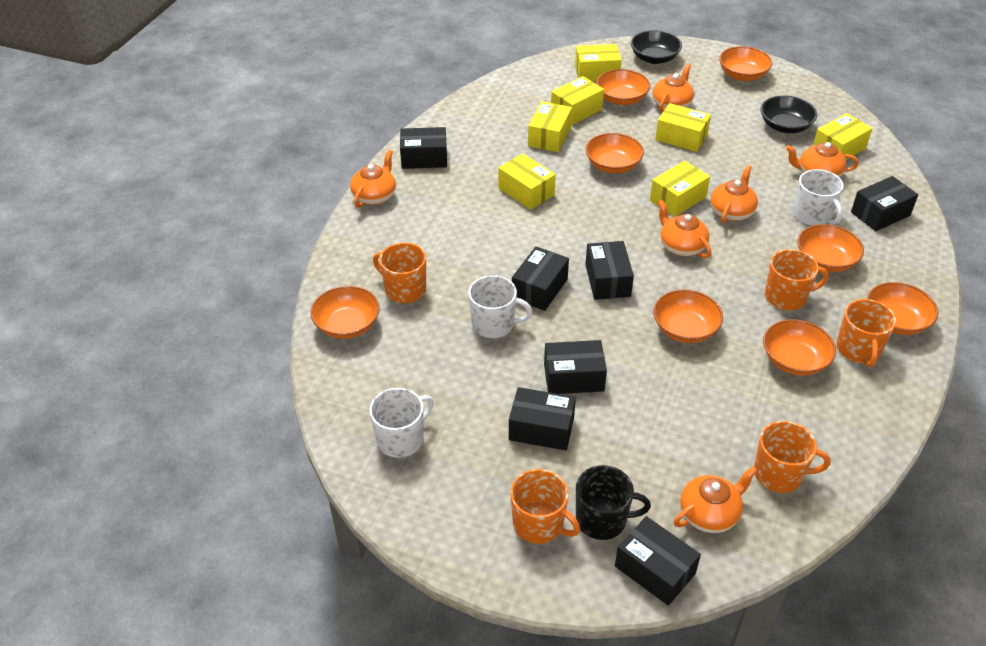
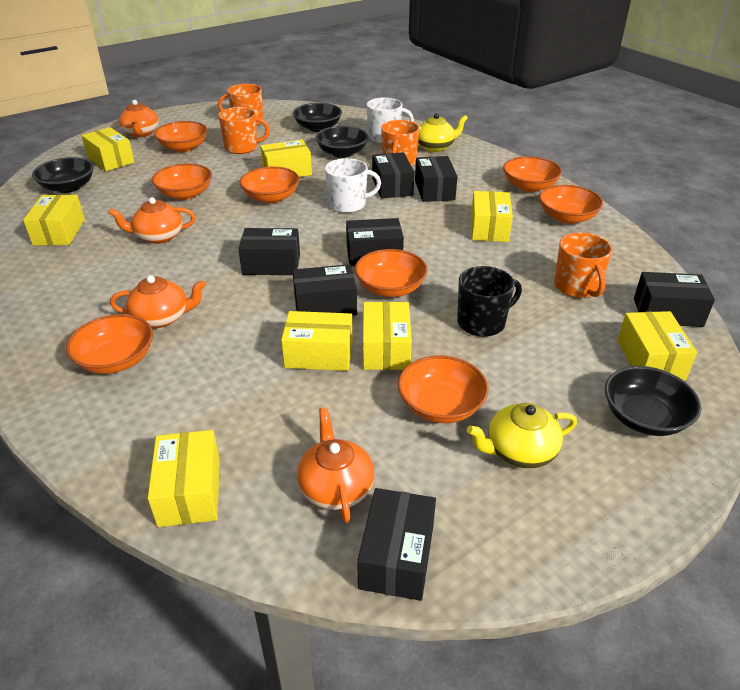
black bowl: [631,30,682,64] [761,95,817,133] = 2 -> [32,157,94,193] [293,103,342,132] [315,126,369,158] [605,366,701,436] = 4
orange mug: [373,243,426,303] [510,469,580,544] [754,421,831,493] [765,249,829,310] [837,299,896,367] = 5 -> [218,84,263,126] [218,107,270,154] [381,120,420,166] [554,232,613,298] = 4
orange teapot: [350,150,396,208] [652,64,694,112] [658,200,711,258] [674,466,758,533] [710,165,758,224] [786,142,859,177] = 6 -> [108,197,195,244] [110,275,206,328] [119,100,159,137] [297,407,375,523] = 4
white mug: [369,388,434,458] [468,275,533,338] [793,169,844,226] = 3 -> [325,158,381,213] [367,98,414,143] = 2
yellow box: [499,154,556,210] [528,101,572,152] [551,76,604,125] [575,44,622,81] [650,161,710,217] [655,103,711,152] [813,113,873,160] = 7 -> [23,195,85,245] [81,127,134,171] [148,430,220,527] [260,140,312,177] [281,311,353,371] [363,302,412,370] [471,191,513,242] [617,311,697,381] = 8
yellow teapot: none = 0 -> [418,113,468,152] [467,403,577,469] = 2

